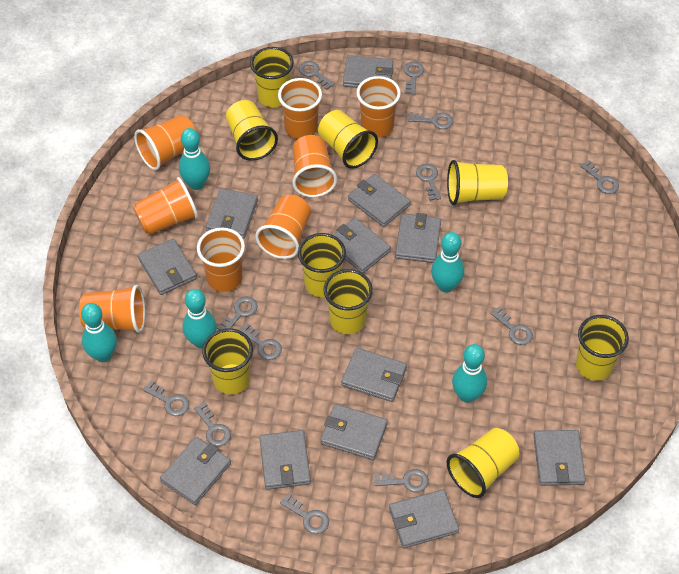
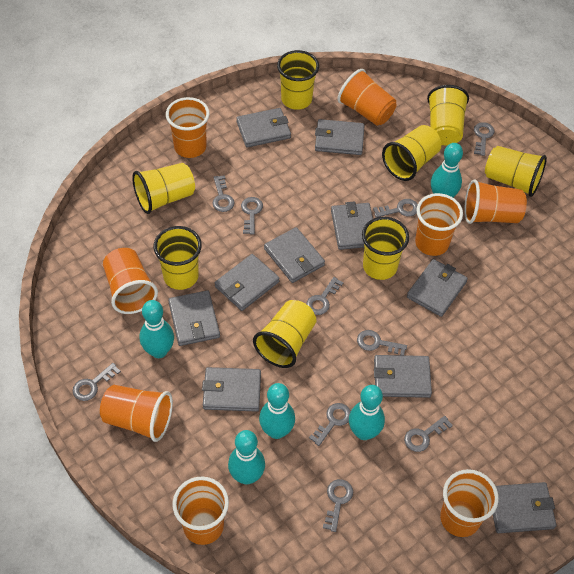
grey key: [143,381,189,416] [194,402,231,447] [217,297,258,330] [240,323,282,360] [280,493,329,534] [299,61,335,90] [374,469,429,492] [404,61,424,95] [408,112,453,129] [416,164,441,201] [490,306,533,345] [580,160,619,194] = 12 -> [73,363,121,401] [212,175,235,212] [241,197,263,235] [306,277,343,315] [309,403,351,446] [323,479,353,532] [357,330,407,355] [373,199,418,218] [404,416,453,452] [474,122,495,156] = 10
grey wallet: [138,239,197,295] [160,437,231,505] [206,188,258,238] [259,430,311,490] [321,404,388,460] [333,218,391,273] [341,348,407,402] [343,55,394,88] [348,174,411,227] [389,489,459,548] [395,213,441,263] [533,430,586,486] = 12 -> [168,290,220,346] [202,367,261,412] [215,254,280,311] [236,108,291,148] [264,227,325,283] [315,119,365,155] [331,201,373,250] [374,355,432,398] [407,259,468,317] [493,482,557,533] = 10
yellow cup: [202,328,253,394] [226,100,278,161] [250,47,294,107] [298,233,346,297] [318,110,378,169] [324,269,373,334] [447,160,508,205] [447,428,519,498] [576,315,629,381] = 9 -> [132,163,195,214] [153,226,202,290] [253,300,316,368] [277,50,319,110] [362,217,409,280] [382,125,441,181] [427,85,469,146] [485,146,547,197] = 8

